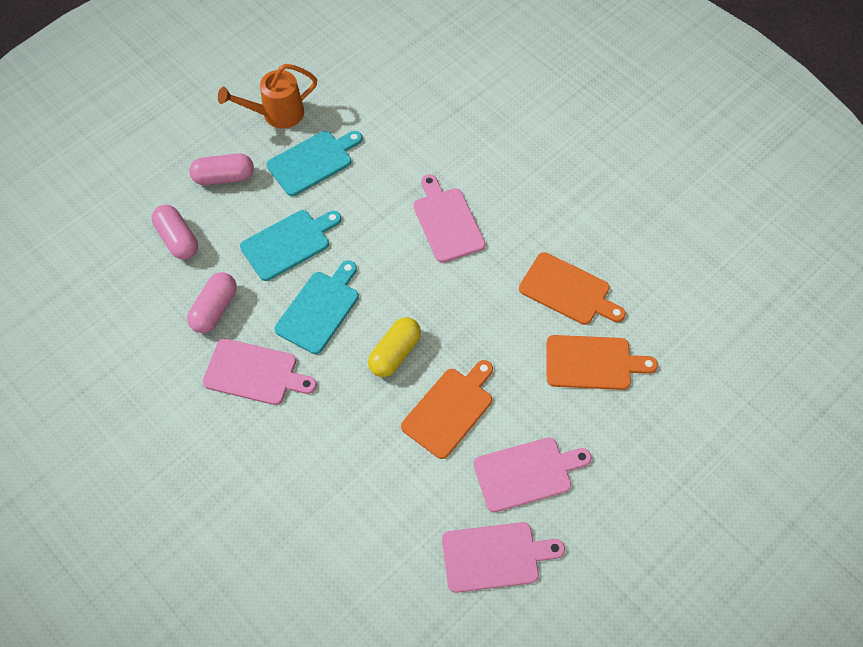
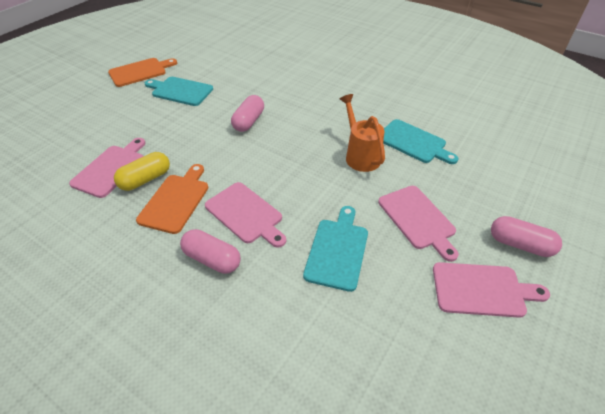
orange cutting board: [401,360,493,459] [519,252,626,325] [547,335,658,390] = 3 -> [108,58,177,87] [136,164,208,234] = 2

